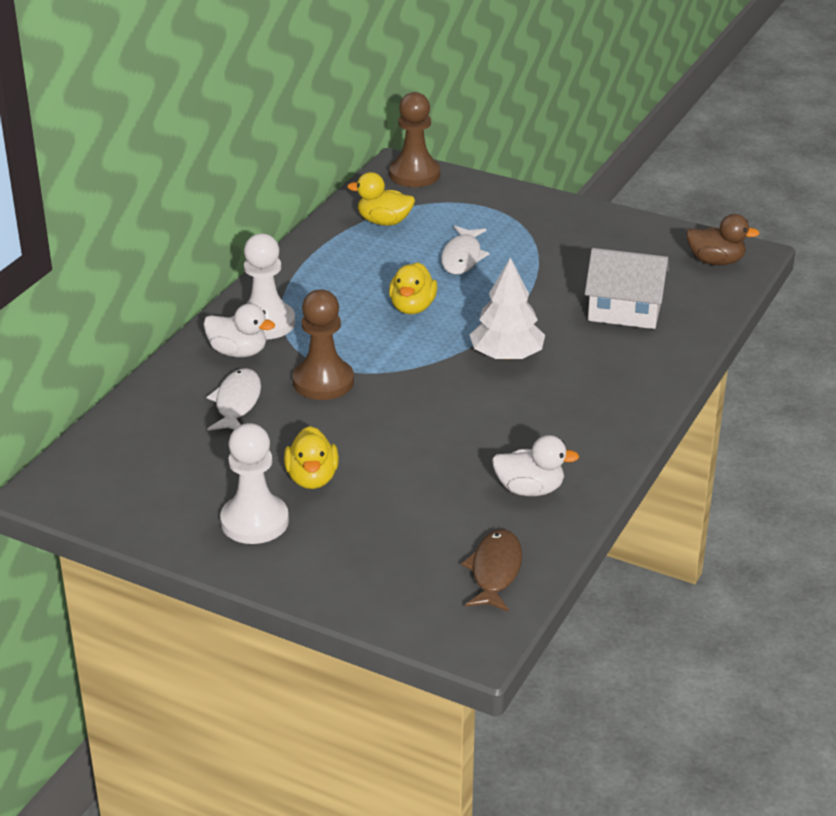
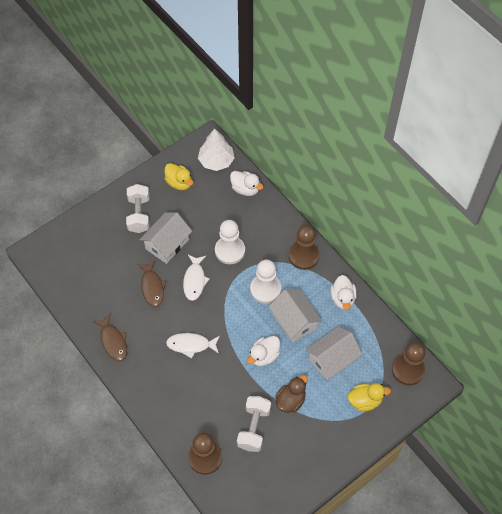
brown fish: [461,529,522,612] = 1 -> [93,314,127,362] [137,260,167,307] = 2
brown pawn: [293,289,354,400] [389,92,440,187] = 2 -> [188,433,222,475] [289,225,320,270] [392,342,426,386] = 3
white duck: [203,303,275,357] [492,435,579,496] = 2 -> [230,171,263,196] [247,336,280,367] [330,275,357,310] = 3
white dumbbell: none = 0 -> [126,184,150,233] [237,396,271,452] = 2
white house: [585,248,669,329] = 1 -> [139,212,192,264] [269,289,322,343] [306,327,362,381] = 3
yellow duck: [284,426,339,489] [347,172,415,226] [389,262,437,314] = 3 -> [164,163,193,190] [348,383,391,412] = 2

